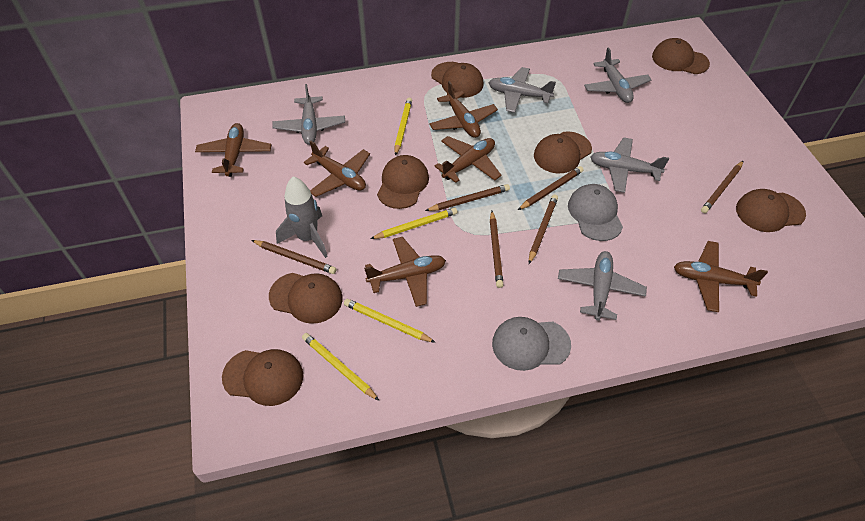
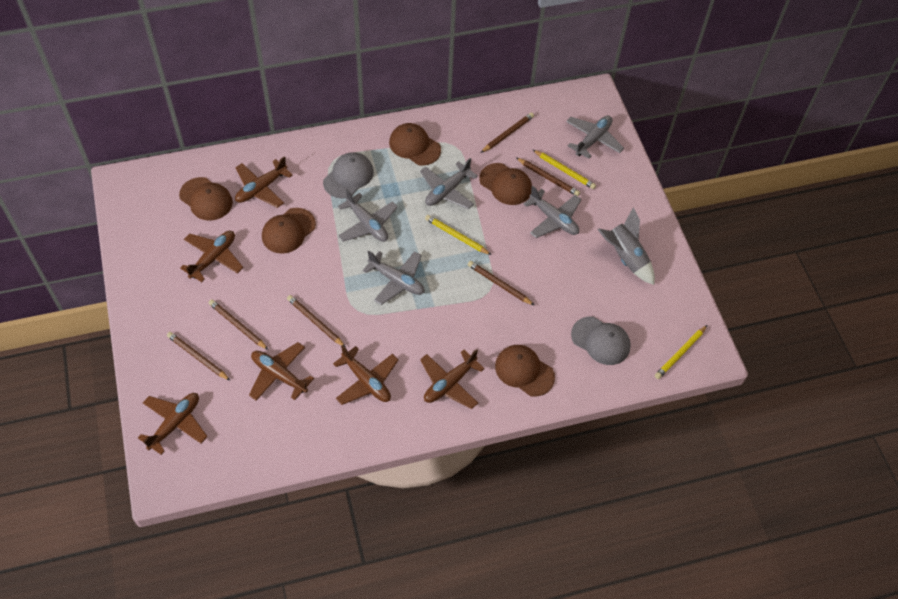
brown cap: [222,349,304,406] [269,273,343,324] [377,155,429,209] [431,62,484,98] [534,131,592,173] [652,38,710,74] [736,189,806,232] = 7 -> [179,177,233,221] [262,208,316,254] [389,123,441,166] [479,163,532,205] [495,345,555,397] = 5
yellow pencil: [302,333,380,401] [344,299,436,343] [370,208,457,239] [394,98,412,156] = 4 -> [425,215,491,255] [533,150,596,189] [655,325,707,379] = 3

